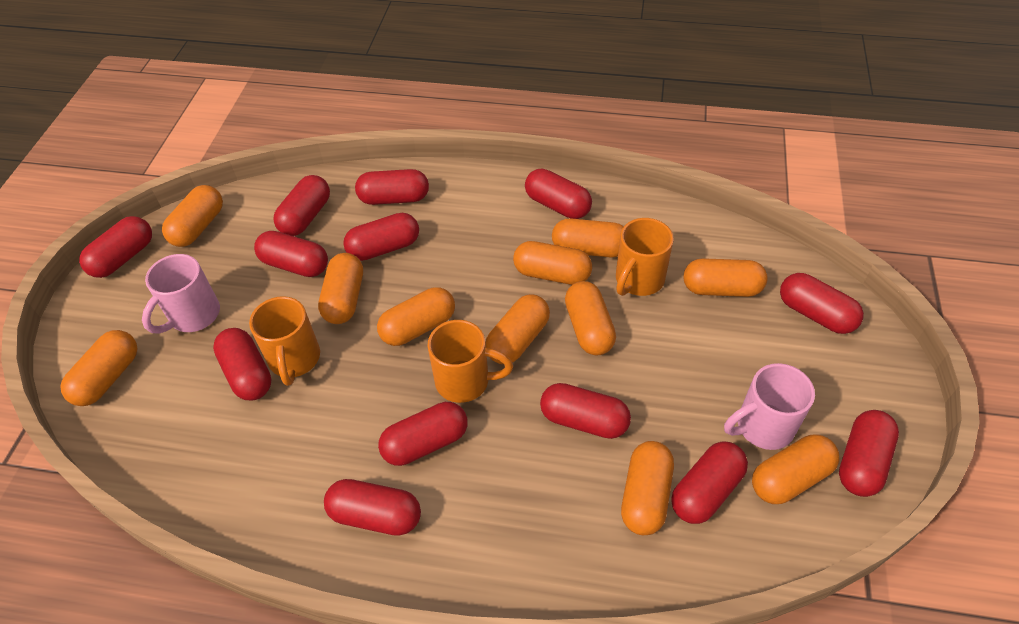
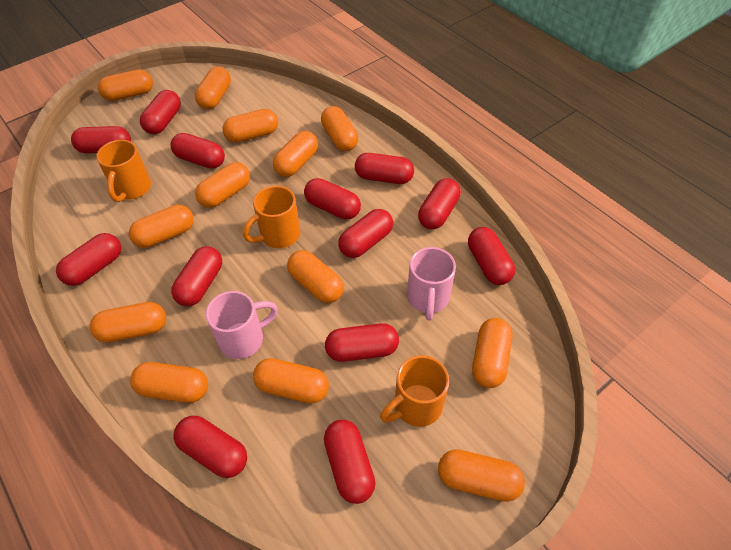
orange capsule: [60,330,137,406] [162,185,223,247] [318,253,363,324] [377,287,455,346] [486,294,550,364] [513,241,592,285] [552,218,624,258] [565,281,616,355] [621,441,674,535] [684,258,768,297] [752,435,839,504] = 11 -> [90,302,166,343] [98,69,153,101] [129,205,194,248] [130,362,208,403] [195,67,231,109] [195,162,250,208] [222,109,278,143] [253,358,329,404] [273,131,318,177] [287,250,344,303] [321,106,358,151] [438,449,525,502] [472,318,513,388] = 13

